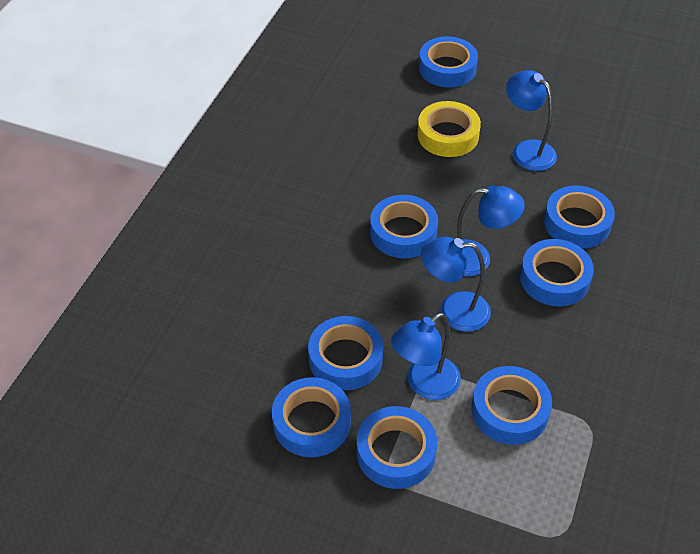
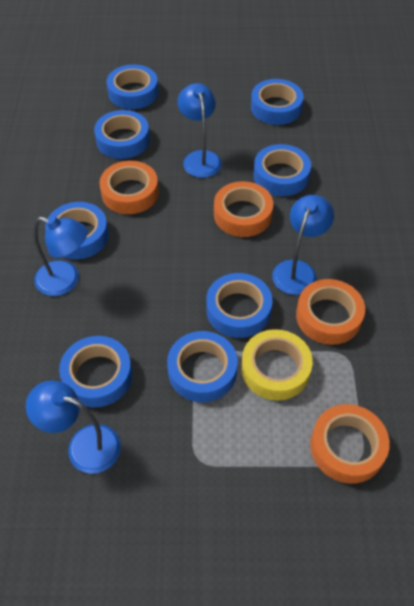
orange tape: none = 0 -> [99,161,159,214] [214,181,273,237] [296,279,365,345] [310,404,390,484] = 4

